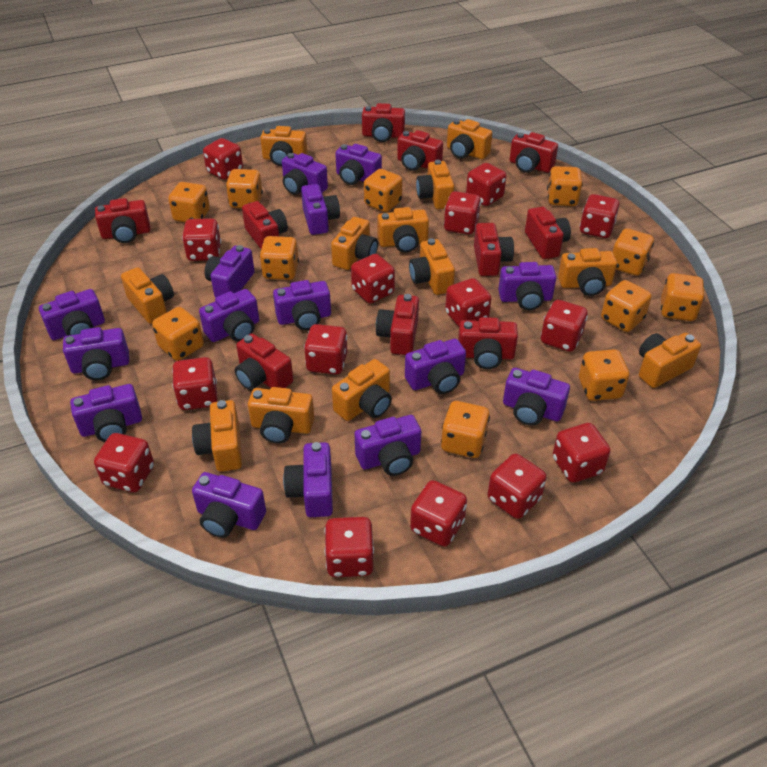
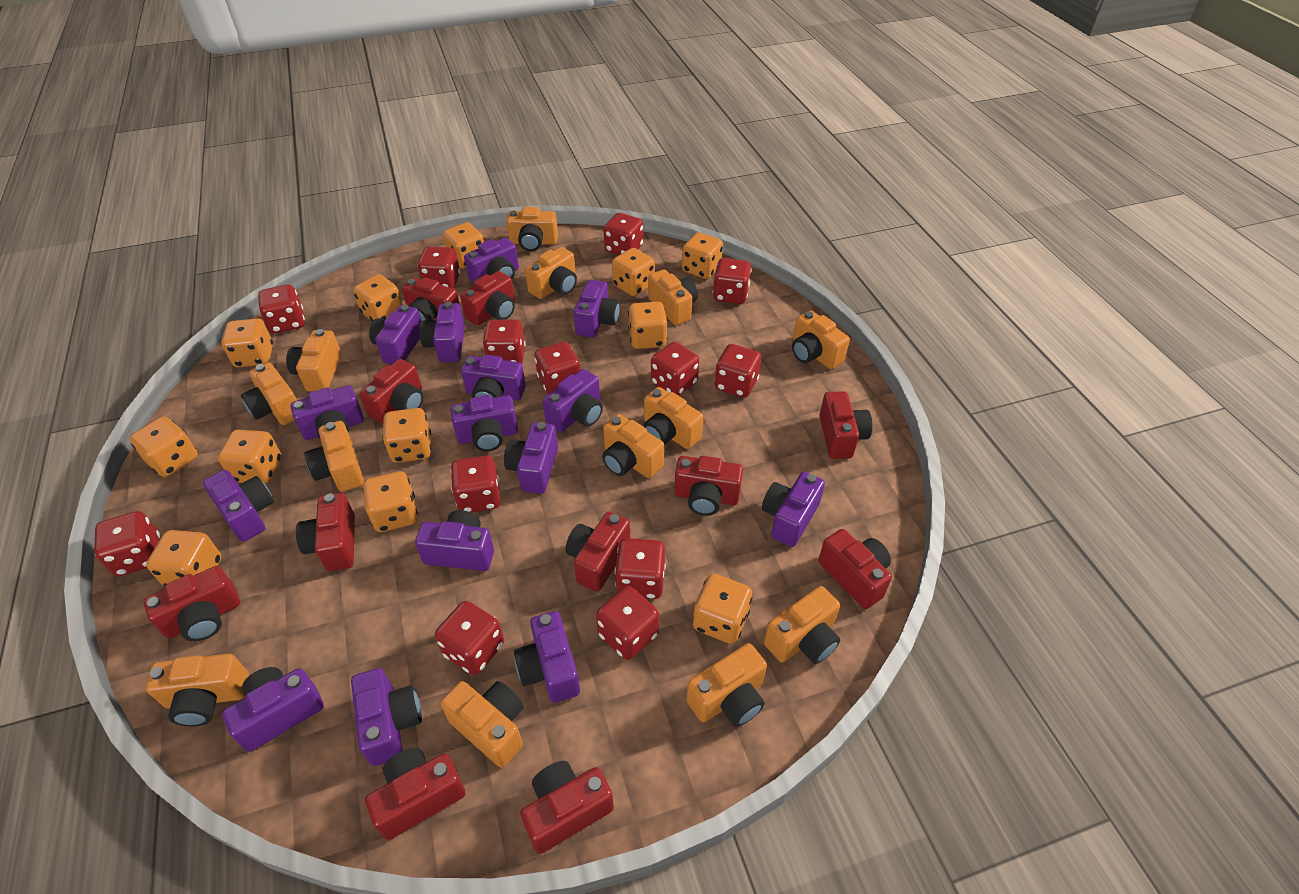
orange camera: [121,267,174,324] [192,400,242,472] [248,387,314,444] [260,126,307,166] [331,217,378,270] [332,359,392,421] [378,207,429,253] [409,238,455,295] [416,160,454,209] [447,119,492,159] [558,248,617,296] [639,333,701,388] = 12 -> [145,653,249,726] [241,362,297,425] [286,329,342,392] [304,421,364,492] [440,681,524,768] [506,207,558,251] [525,247,577,299] [602,414,664,478] [643,387,703,449] [648,269,698,325] [686,643,767,727] [764,586,840,664] [792,311,850,369] = 13
orange dice: [152,307,204,361] [168,182,210,222] [226,169,263,208] [259,236,299,280] [364,169,403,212] [441,401,490,458] [547,166,583,206] [579,349,629,401] [601,280,652,332] [612,228,654,276] [661,273,705,321] = 11 -> [129,416,198,477] [146,530,221,587] [218,430,281,484] [221,318,273,367] [353,274,403,322] [363,471,418,532] [382,408,431,463] [442,222,484,269] [612,248,655,296] [628,302,667,349] [682,232,723,279] [693,574,752,644] = 12
red camera: [95,198,151,243] [235,333,293,390] [242,201,288,249] [362,103,405,142] [376,294,419,355] [397,130,443,171] [458,317,518,369] [474,223,514,276] [510,132,558,173] [525,207,571,259] = 10 -> [143,566,240,641] [296,493,355,571] [360,359,423,423] [365,748,465,840] [402,278,459,321] [460,271,515,325] [520,761,614,854] [566,511,630,592] [674,456,743,516] [818,529,892,609] [819,391,872,459] = 11
red dice: [94,433,154,492] [172,357,217,410] [182,218,221,261] [203,138,243,180] [304,324,347,374] [324,517,374,577] [351,254,395,303] [410,480,467,547] [444,191,481,234] [445,278,491,327] [466,163,506,206] [488,454,547,519] [541,300,588,352] [553,423,610,483] [580,194,620,238] = 15 -> [94,511,160,576] [258,285,305,334] [417,246,460,289] [435,601,504,675] [450,455,501,513] [482,319,526,364] [535,342,580,394] [596,586,659,660] [604,213,643,255] [615,538,666,599] [651,342,699,396] [713,258,752,304] [715,344,761,398] = 13

